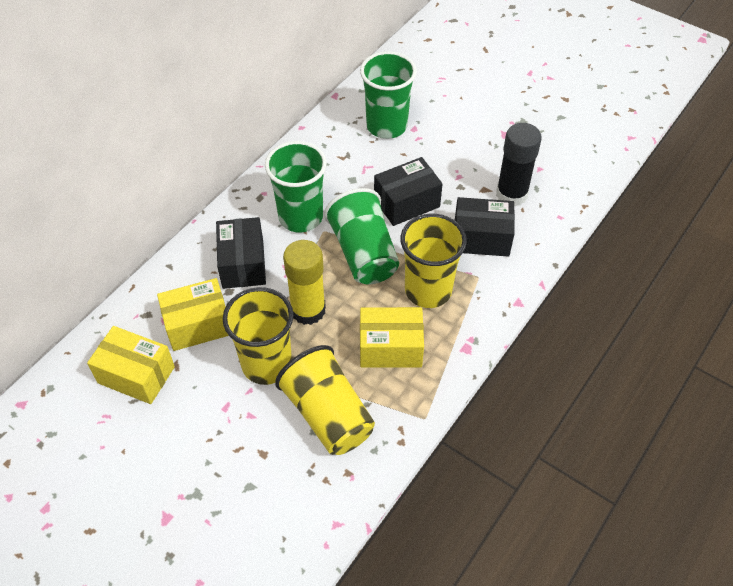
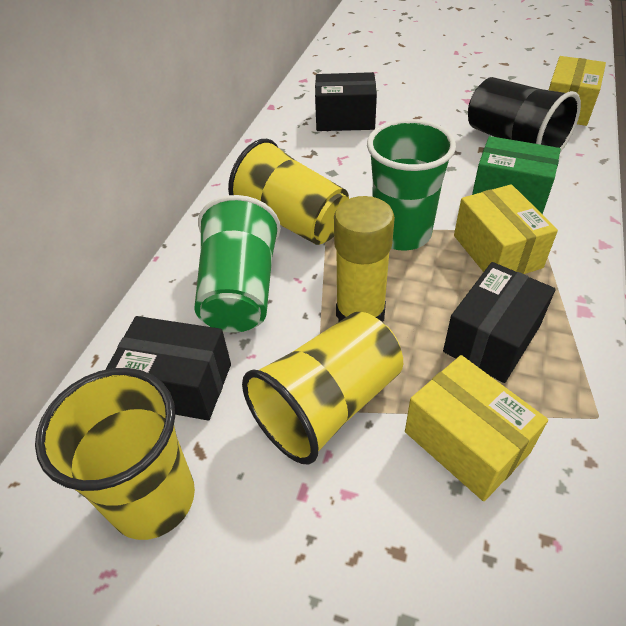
black cup: none = 0 -> [468,77,581,152] = 1
black glue stick: [496,123,542,207] = 1 -> none = 0
green box: none = 0 -> [472,136,561,214] = 1
green cup: [265,141,327,233] [324,188,399,284] [360,51,417,139] = 3 -> [195,195,281,333] [367,119,456,251] = 2

